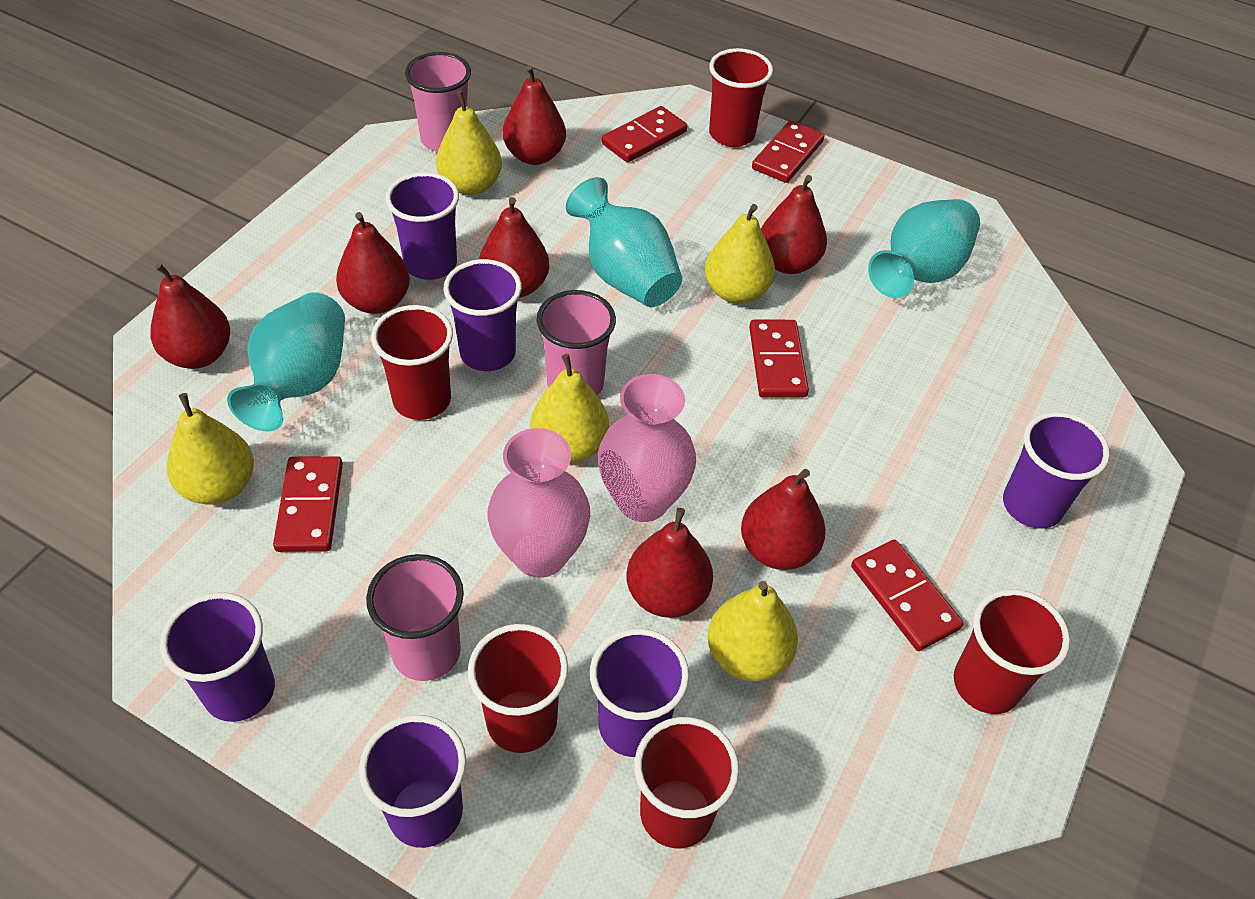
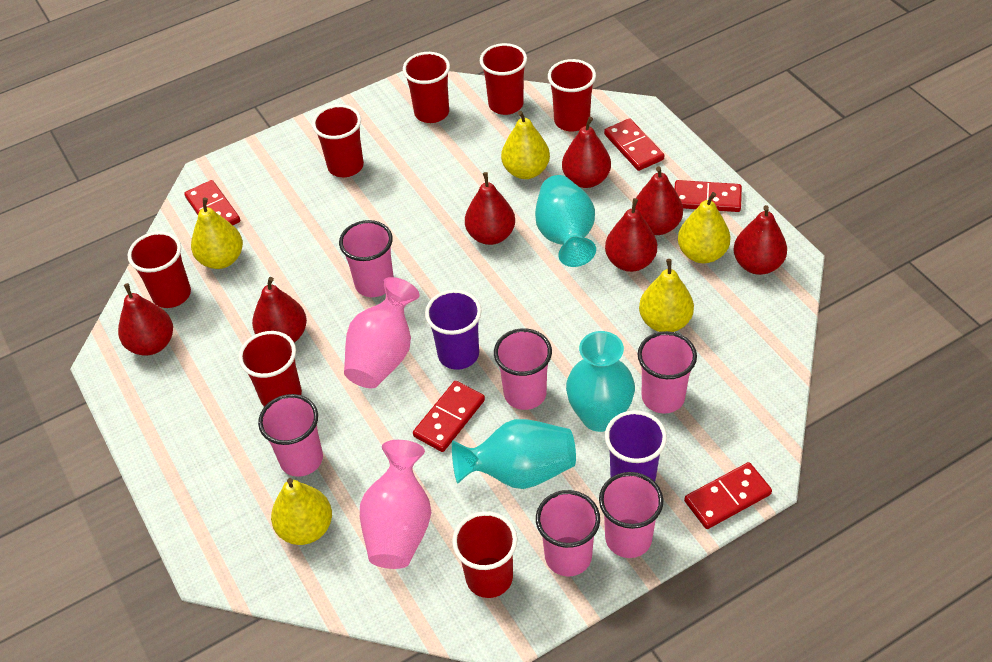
pink cup: [366,554,464,681] [405,52,471,152] [536,290,616,395] = 3 -> [258,394,323,477] [339,220,394,297] [494,328,552,410] [536,490,600,576] [599,472,663,558] [638,331,697,414] = 6
purple cup: [160,592,275,722] [359,715,466,848] [385,172,459,280] [443,259,522,371] [590,629,689,757] [1003,412,1110,529] = 6 -> [425,290,482,370] [605,410,667,481] = 2
red cup: [371,305,453,420] [468,624,568,753] [634,717,739,848] [709,48,773,147] [954,589,1070,714] = 5 -> [128,231,191,308] [239,331,302,407] [312,105,364,177] [403,52,450,123] [452,511,517,598] [480,43,527,115] [548,59,596,132] = 7

